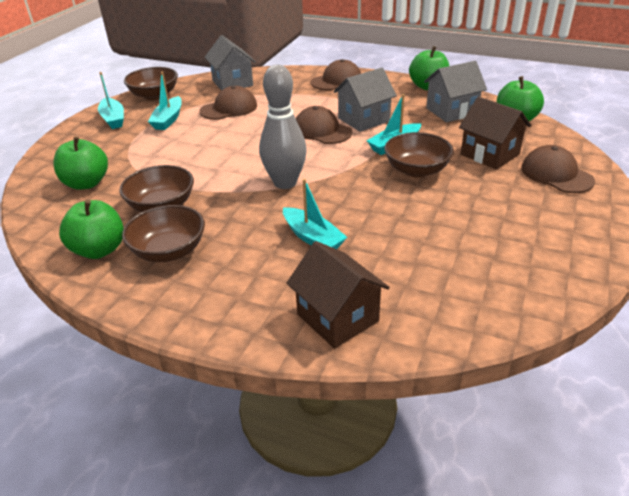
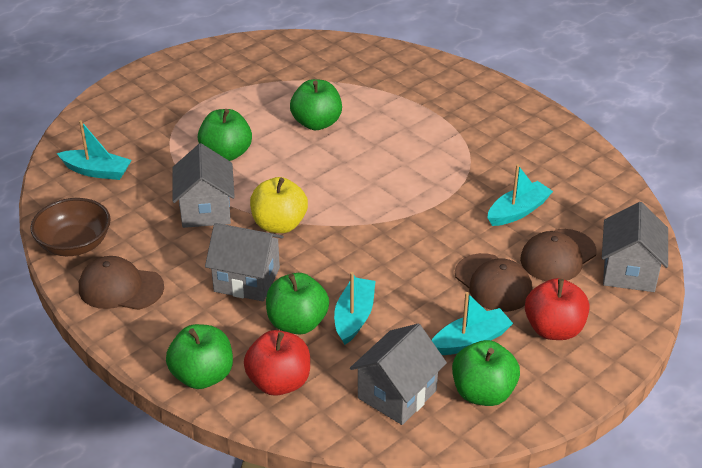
brown bowl: [119,165,194,212] [122,205,205,262] [124,67,178,100] [384,132,454,177] = 4 -> [30,198,111,256] = 1
brown cap: [200,86,257,120] [296,106,352,144] [310,59,361,90] [521,145,595,193] = 4 -> [79,256,164,310] [455,253,533,312] [520,229,597,281] = 3
brown house: [286,241,390,349] [459,96,531,169] = 2 -> none = 0
green apple: [53,136,108,190] [59,200,124,259] [409,46,449,90] [497,76,544,121] = 4 -> [166,324,233,389] [198,109,252,161] [266,273,329,334] [290,79,342,130] [452,340,520,406] = 5
grey bowling pin: [259,65,307,189] = 1 -> none = 0
grey house: [205,35,256,91] [333,68,397,132] [424,61,487,122] = 3 -> [172,143,235,228] [205,223,284,301] [350,324,447,425] [602,202,668,292] = 4
red apple: none = 0 -> [244,330,310,396] [525,278,589,340] = 2
yellow apple: none = 0 -> [250,177,308,233] = 1

